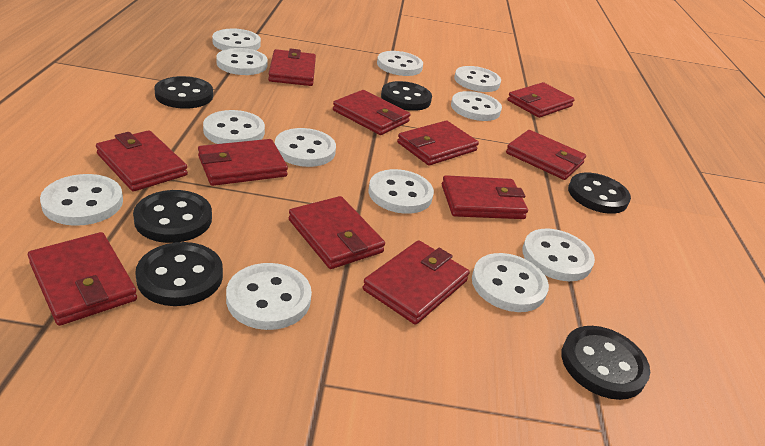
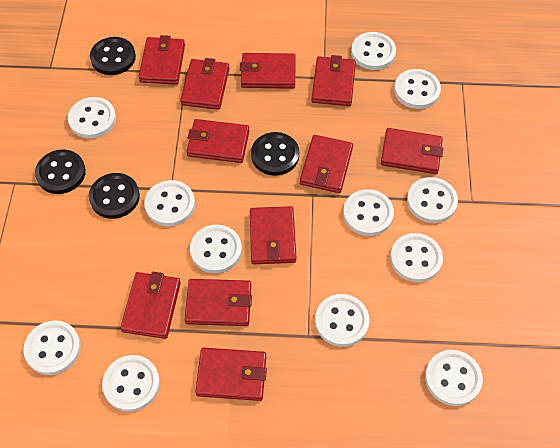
black button: [133,190,212,243] [135,242,223,306] [154,76,213,109] [381,81,432,111] [562,326,650,400] [568,173,631,214] = 6 -> [35,150,86,194] [89,173,140,219] [90,37,136,75] [251,132,299,176] = 4

